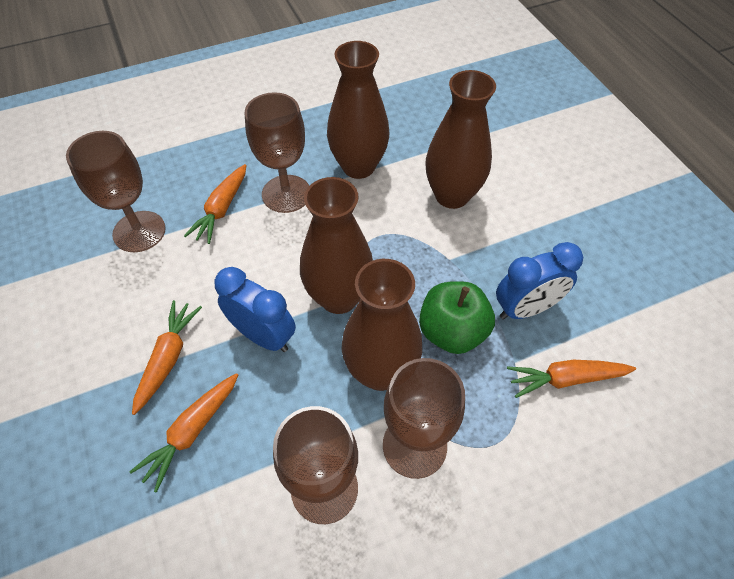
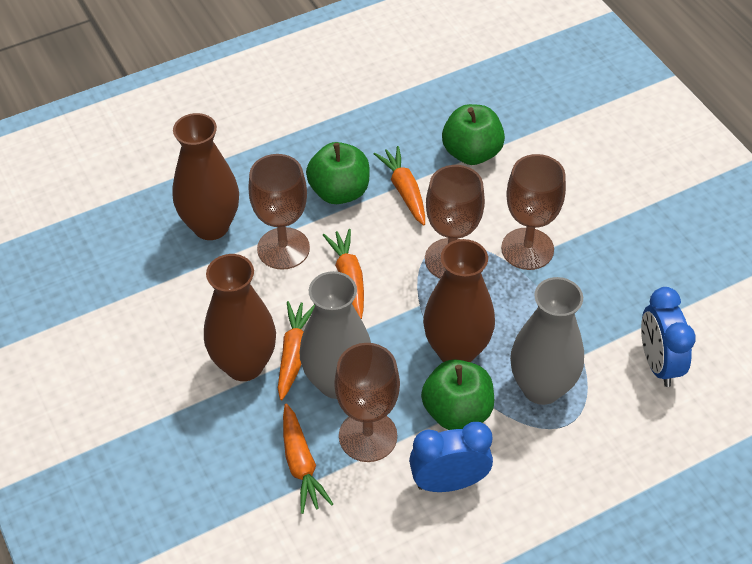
brown vase: [300,177,373,314] [327,41,389,179] [342,259,422,391] [426,70,496,209] = 4 -> [172,113,239,240] [204,254,276,381] [423,239,495,362] = 3
green apple: [419,281,495,354] = 1 -> [306,142,370,204] [421,359,494,430] [442,104,505,165] = 3
grey vase: none = 0 -> [300,271,371,399] [510,277,584,405] = 2

